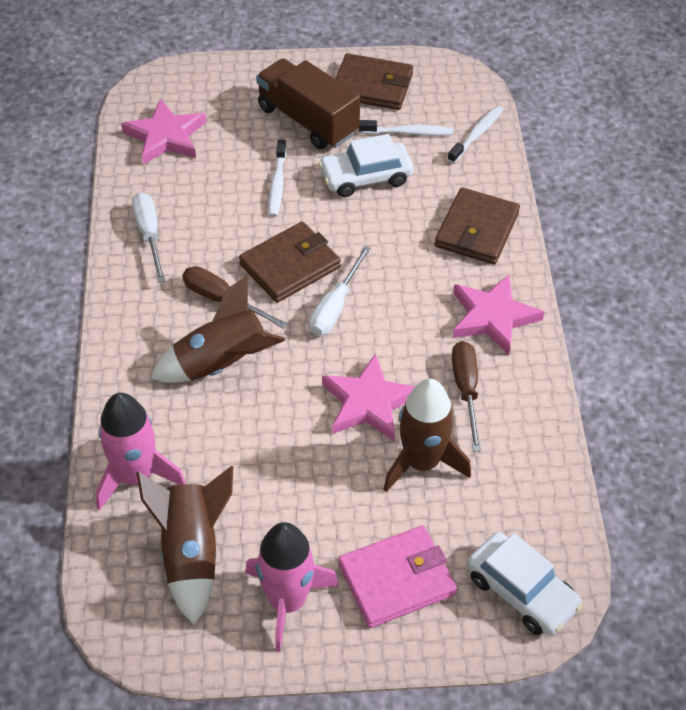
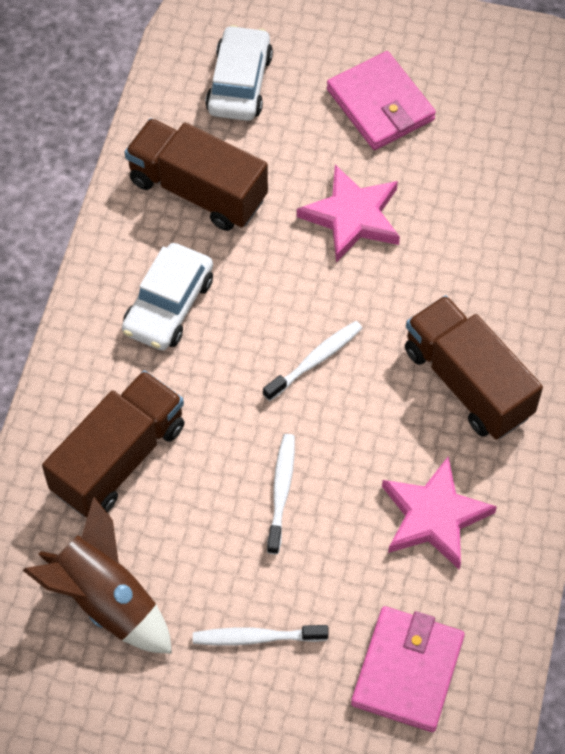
brown rocket: [136,466,233,625] [150,275,286,383] [383,379,471,492] = 3 -> [23,497,172,654] = 1
brown screwdriver: [182,266,288,329] [452,341,481,452] = 2 -> none = 0
brown truck: [256,58,360,149] = 1 -> [42,370,185,518] [125,118,268,231] [405,295,543,440] = 3
brown wallet: [239,222,341,303] [336,53,413,110] [435,187,520,264] = 3 -> none = 0
pink rocket: [96,393,186,511] [245,522,339,652] = 2 -> none = 0
pink star: [121,98,206,165] [322,354,415,441] [453,274,544,355] = 3 -> [297,165,400,262] [382,456,497,570] = 2
pink wallet: [338,526,457,628] = 1 -> [327,51,436,150] [351,606,465,732] = 2
white screwdriver: [132,192,166,283] [309,246,371,336] = 2 -> none = 0

